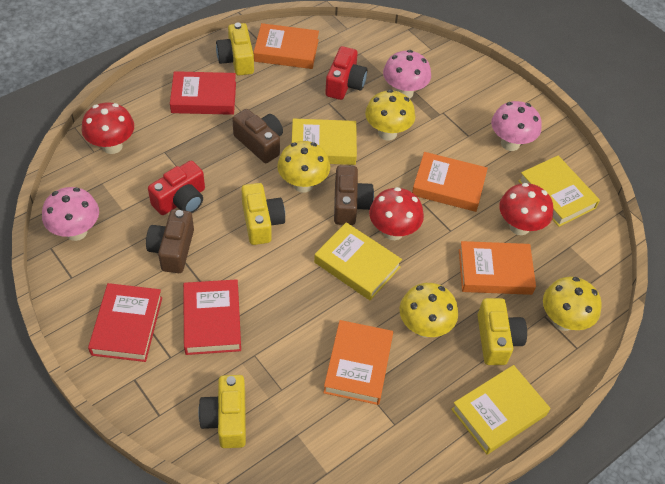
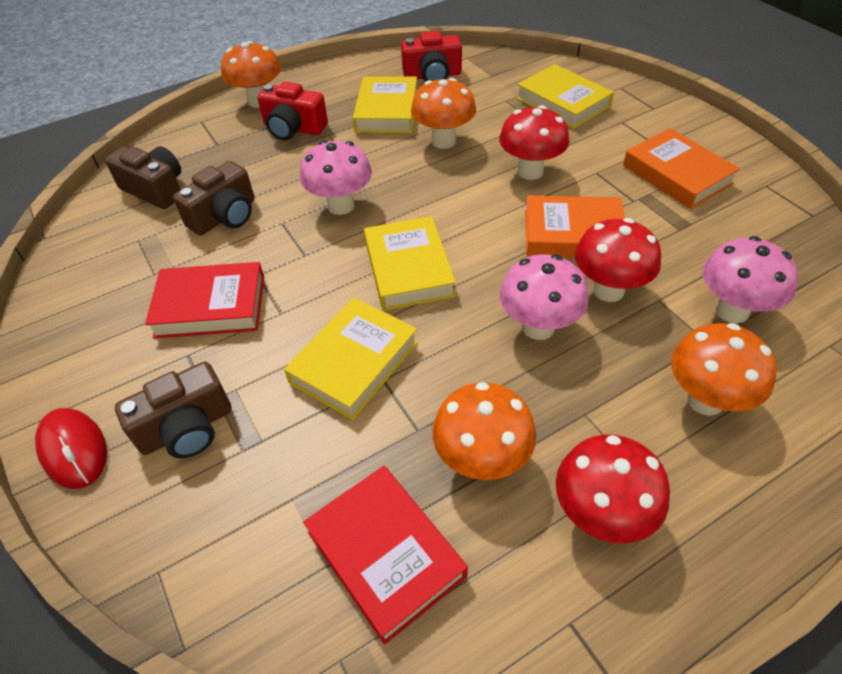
orange book: [254,23,319,69] [323,320,393,405] [412,152,488,212] [459,241,536,295] = 4 -> [525,195,625,258] [623,128,740,209] = 2
orange mushroom: none = 0 -> [221,41,281,108] [411,78,476,149] [432,382,536,480] [671,323,777,416] = 4
red book: [88,283,162,362] [170,71,236,115] [183,279,241,355] = 3 -> [145,262,264,338] [303,466,468,645] = 2
red mouse: none = 0 -> [35,408,107,489] = 1
yellow camera: [198,375,246,448] [216,23,254,75] [241,183,285,245] [477,298,527,365] = 4 -> none = 0
yellow mushroom: [277,141,330,193] [365,90,415,141] [400,283,458,337] [543,277,602,331] = 4 -> none = 0

